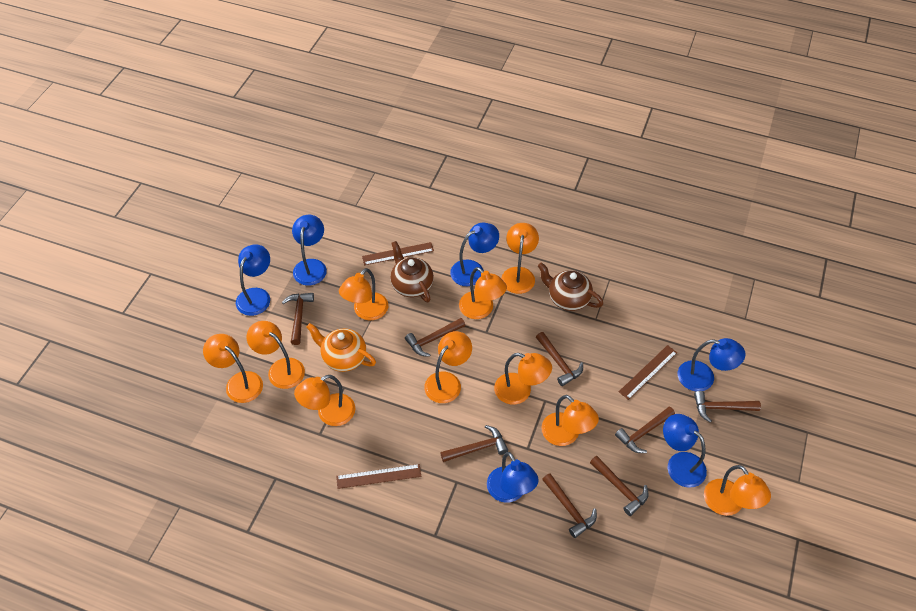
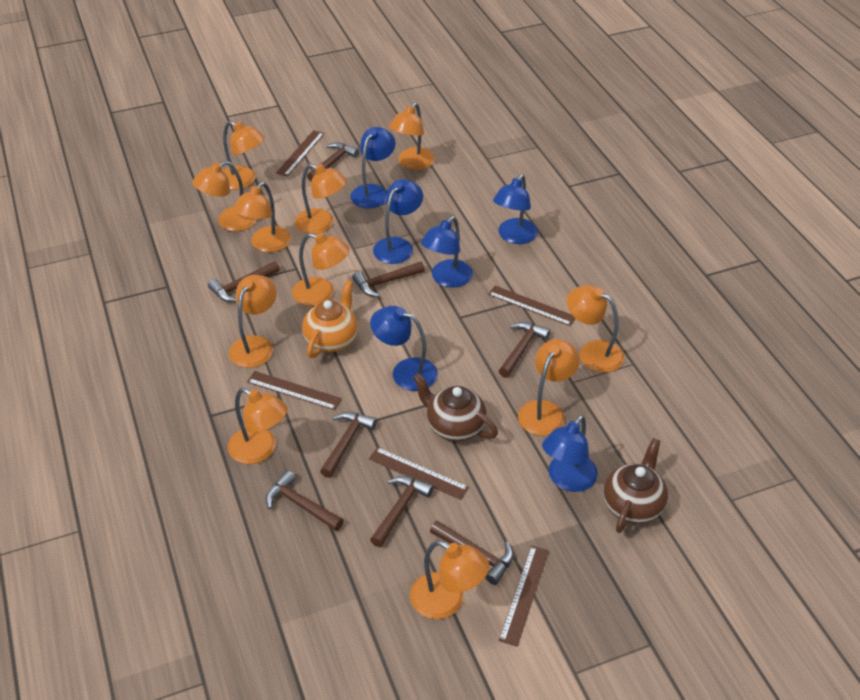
brown ruler: [336,464,421,489] [362,242,434,265] [619,345,677,400] = 3 -> [247,371,342,410] [276,130,324,177] [369,447,469,500] [488,286,576,326] [499,545,549,647] = 5
orange lamp: [203,334,263,403] [247,321,305,389] [294,375,355,426] [339,268,388,320] [424,331,472,403] [459,267,507,319] [494,353,552,405] [501,223,539,294] [541,395,599,446] [704,465,771,516] = 10 -> [192,161,257,231] [223,121,265,190] [228,388,288,464] [229,275,277,368] [233,182,291,252] [292,233,350,306] [294,164,347,234] [389,103,435,170] [410,540,489,619] [518,339,580,436] [567,285,624,373] = 11

